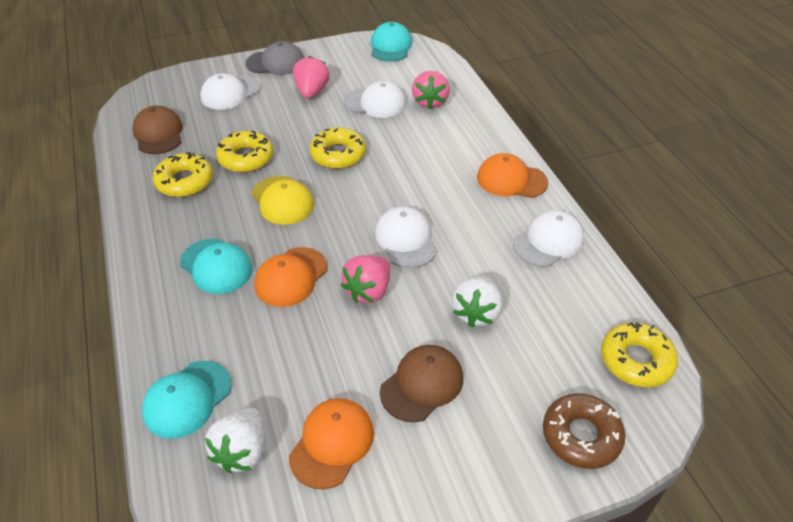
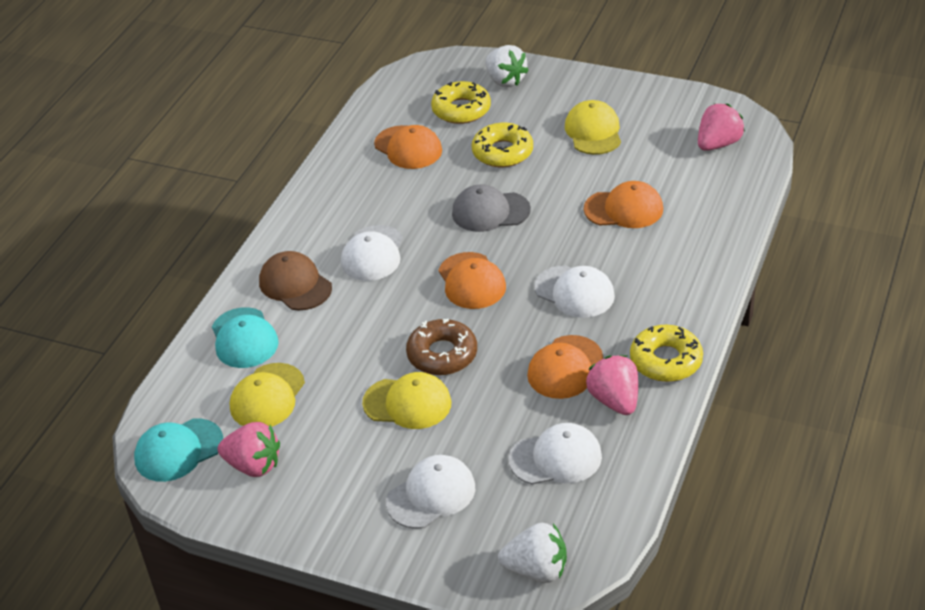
brown cap: [132,106,183,154] [380,345,463,422] = 2 -> [259,251,332,310] = 1
orange cap: [254,247,327,307] [289,398,374,489] [477,153,548,198] = 3 -> [374,125,442,169] [439,252,506,309] [527,335,603,399] [584,181,663,228] = 4
turquoise cap: [142,361,232,439] [180,238,253,294] [371,22,412,62] = 3 -> [134,418,223,482] [212,307,279,368] = 2
yellow cap: [251,176,314,225] = 1 -> [230,363,305,427] [362,372,451,429] [565,100,621,155] = 3
yellow donut: [153,152,213,197] [216,131,274,172] [310,128,366,169] [601,322,678,387] = 4 -> [431,81,491,124] [472,123,533,167] [630,325,703,382] = 3

